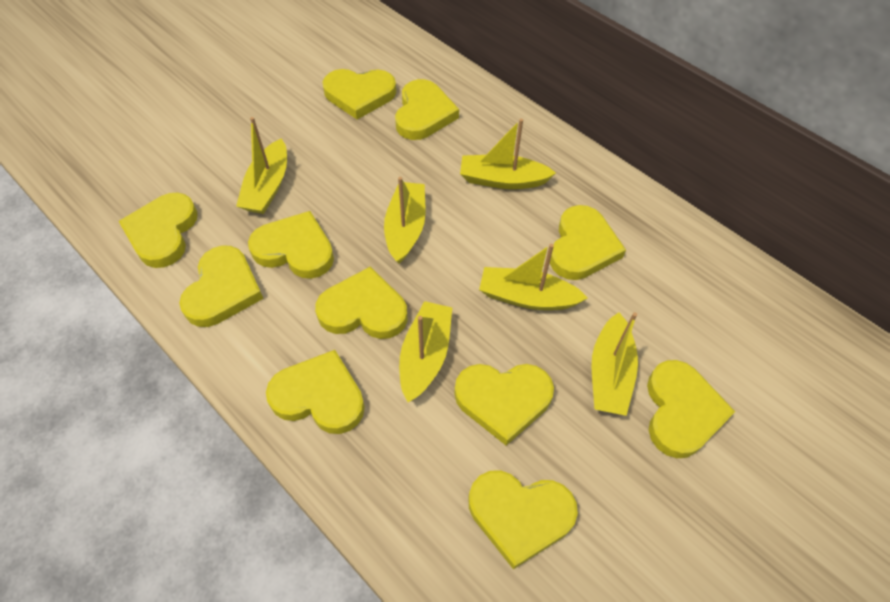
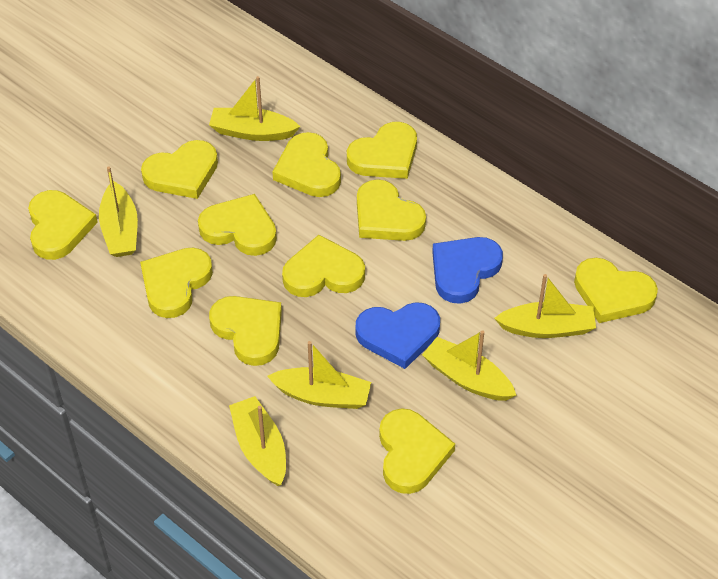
blue heart: none = 0 -> [356,302,440,369] [432,237,503,304] = 2

